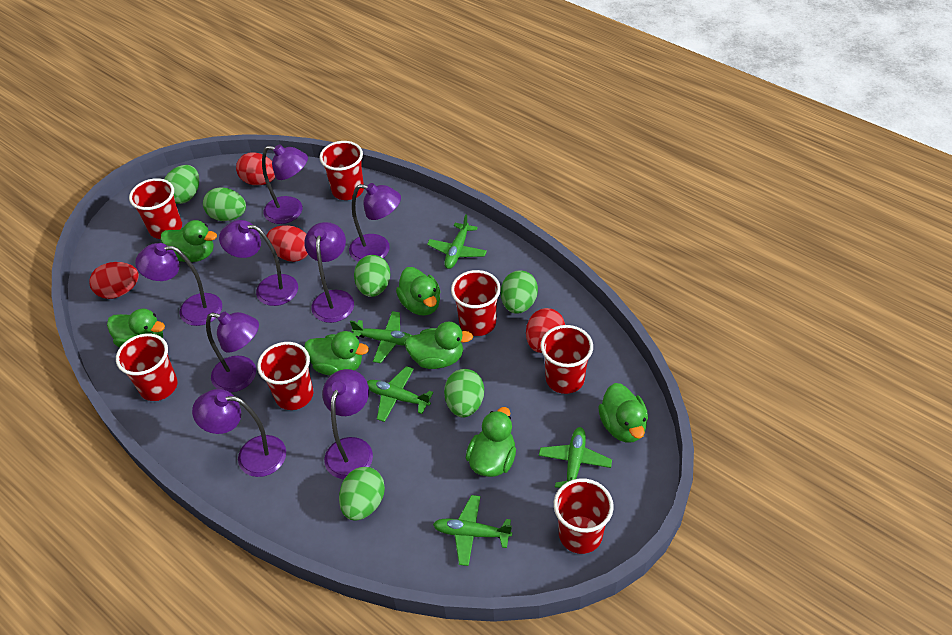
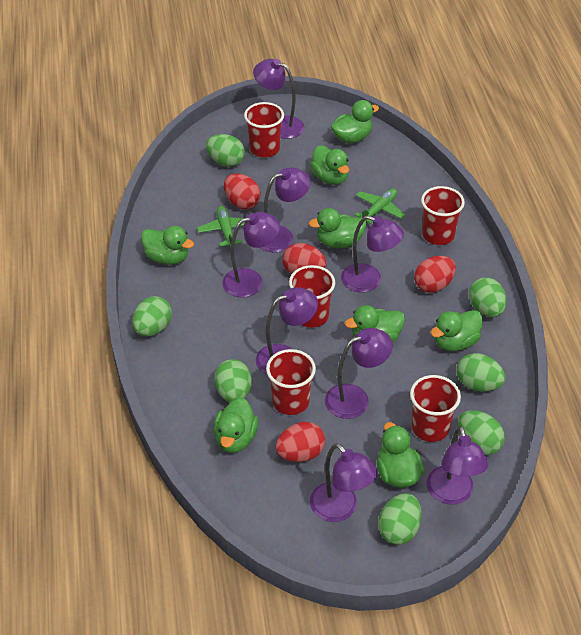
green duck: [107,308,165,348] [161,220,217,262] [304,331,369,375] [396,267,440,316] [405,321,473,369] [466,407,516,477] [598,383,648,443] = 7 -> [141,226,194,265] [213,397,258,453] [309,208,366,248] [310,145,349,185] [331,100,379,143] [345,305,405,342] [377,422,424,488] [430,310,483,351] = 8
green egg: [164,165,199,204] [203,187,246,221] [339,467,385,521] [354,255,390,297] [444,369,484,417] [501,270,538,314] = 6 -> [132,296,172,336] [206,134,245,167] [214,359,252,402] [378,493,422,545] [457,353,506,392] [458,410,505,455] [469,277,507,317] = 7
green plane: [350,311,412,363] [367,366,433,422] [427,214,487,269] [433,495,512,566] [539,427,612,488] = 5 -> [197,206,245,247] [354,189,405,224] = 2
red cup: [116,334,178,401] [129,178,182,239] [257,342,313,410] [320,141,364,200] [451,270,501,336] [540,325,593,394] [554,478,614,554] = 7 -> [244,102,284,157] [266,349,316,415] [289,265,335,328] [410,375,461,442] [421,186,465,245] = 5

